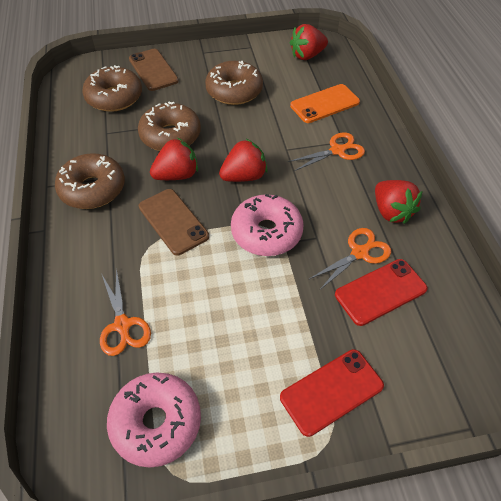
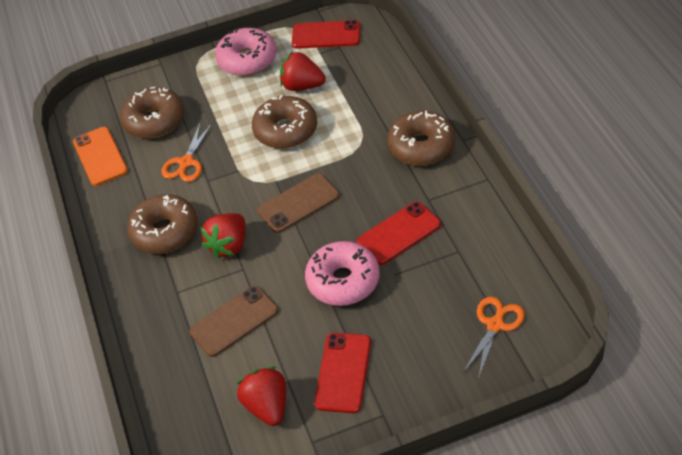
orange scissors: [100,268,151,356] [288,132,365,171] [309,228,391,290] = 3 -> [161,121,212,182] [463,297,525,379] = 2
red phone: [280,349,384,437] [335,259,428,326] = 2 -> [292,20,360,49] [314,333,371,413] [357,201,441,265] = 3
red strawberry: [150,138,198,180] [219,139,267,182] [290,24,328,60] [375,180,422,224] = 4 -> [201,213,245,259] [237,367,286,426] [280,52,326,91] = 3

